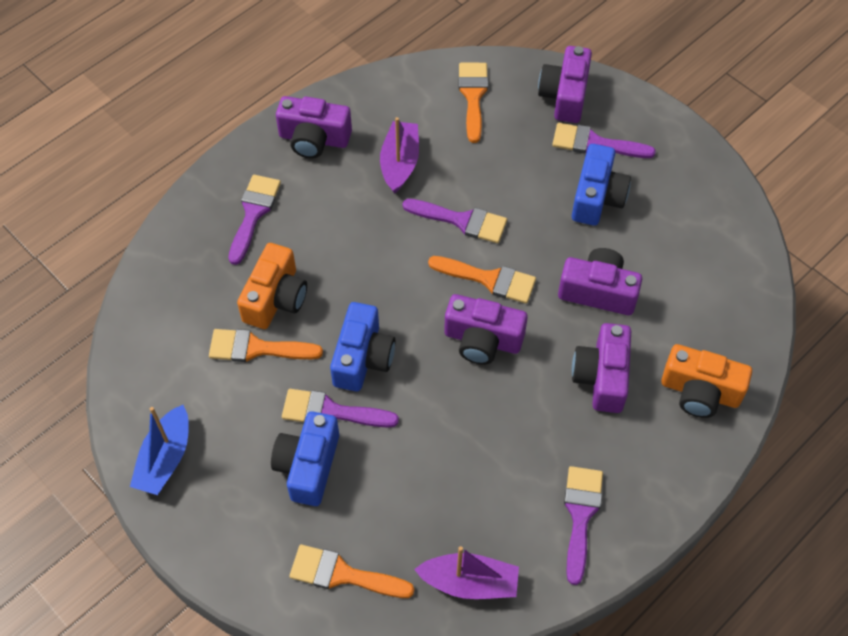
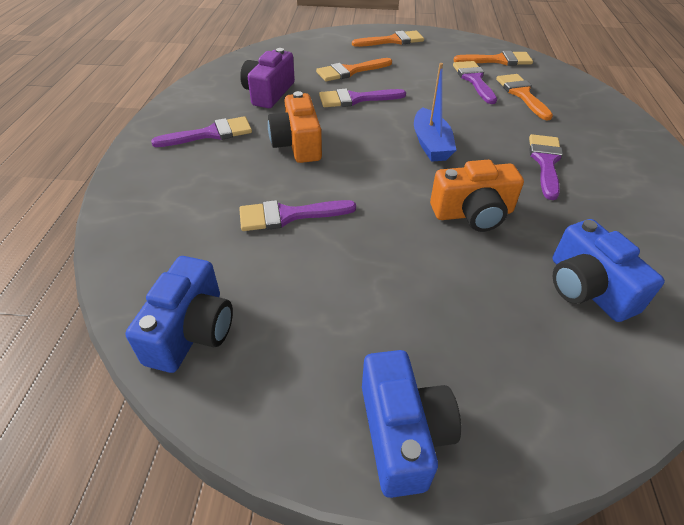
purple boat: [380,117,419,194] [414,546,519,599] = 2 -> none = 0
purple camera: [276,96,352,159] [444,294,528,365] [538,46,592,123] [558,248,642,315] [572,323,631,413] = 5 -> [240,48,295,108] = 1

